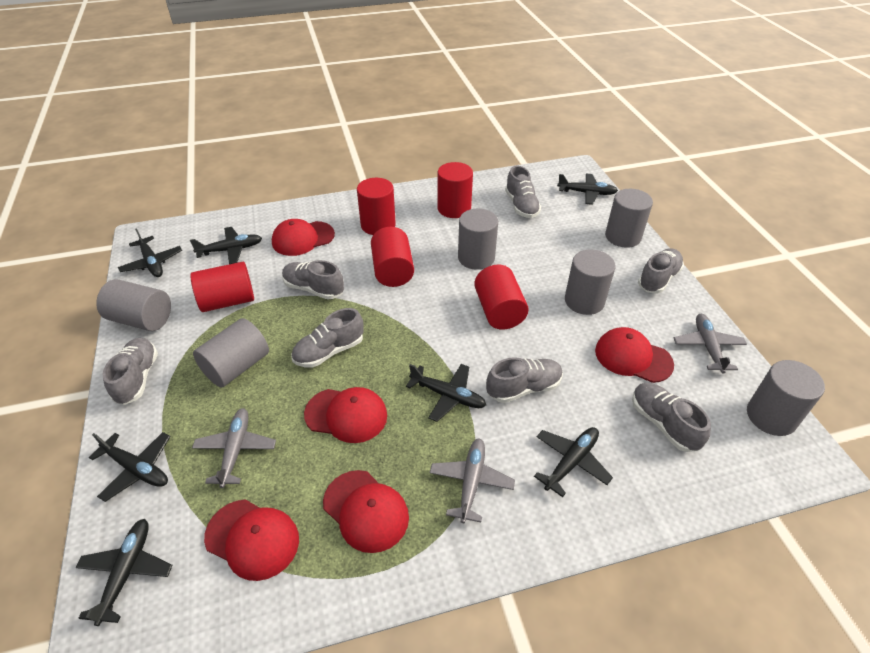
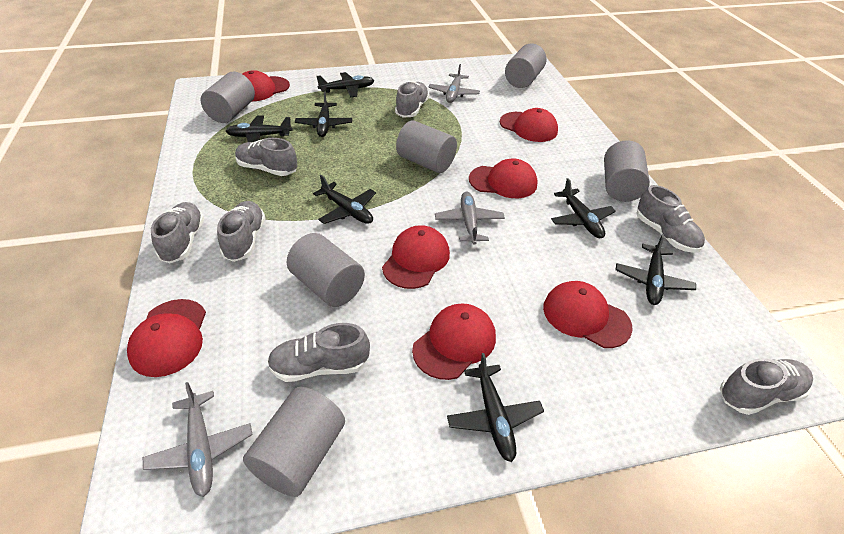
red cap: [204,499,299,581] [272,219,335,256] [304,387,387,443] [323,470,409,553] [595,327,674,383] = 5 -> [127,299,206,377] [243,70,290,101] [382,225,450,289] [412,303,496,380] [469,158,538,198] [500,108,558,142] [543,281,633,348] = 7
red cylinder: [190,262,254,312] [357,178,396,235] [371,227,414,287] [437,162,473,218] [474,264,529,329] = 5 -> none = 0

